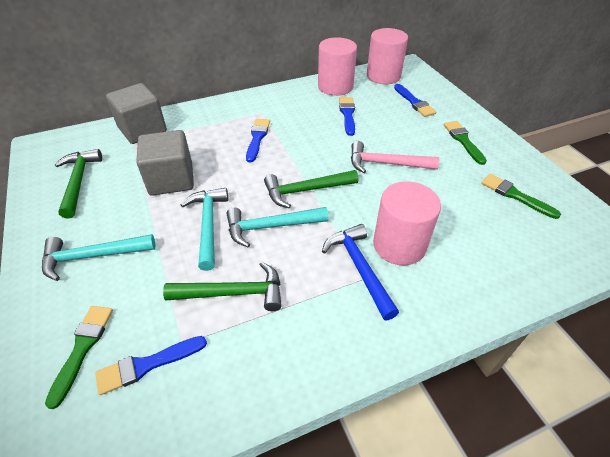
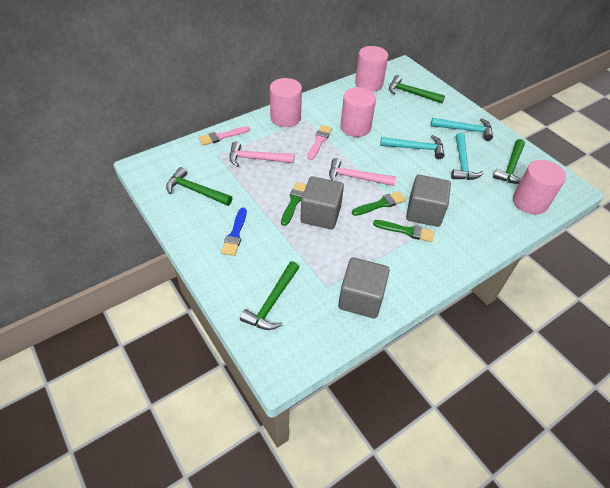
blue brush: [95,336,207,395] [246,119,270,162] [339,97,355,136] [394,84,436,117] = 4 -> [221,208,247,256] = 1
blue hammer: [322,224,399,320] = 1 -> none = 0
green hammer: [55,149,102,219] [163,262,282,311] [264,170,358,208] = 3 -> [166,167,232,206] [240,261,299,330] [389,75,445,104] [493,139,525,184] = 4
grey cube: [106,83,167,144] [136,130,194,196] = 2 -> [300,176,344,229] [338,257,390,318] [406,175,451,227] = 3
pink brush: none = 0 -> [199,126,250,146] [307,125,332,160] = 2
pink cylinder: [318,37,357,96] [367,28,408,84] [373,181,441,266] = 3 -> [270,78,302,127] [340,87,376,137] [355,46,388,92] [513,160,566,215] = 4
pink hammer: [351,141,439,173] = 1 -> [229,141,294,167] [329,158,396,186] = 2

